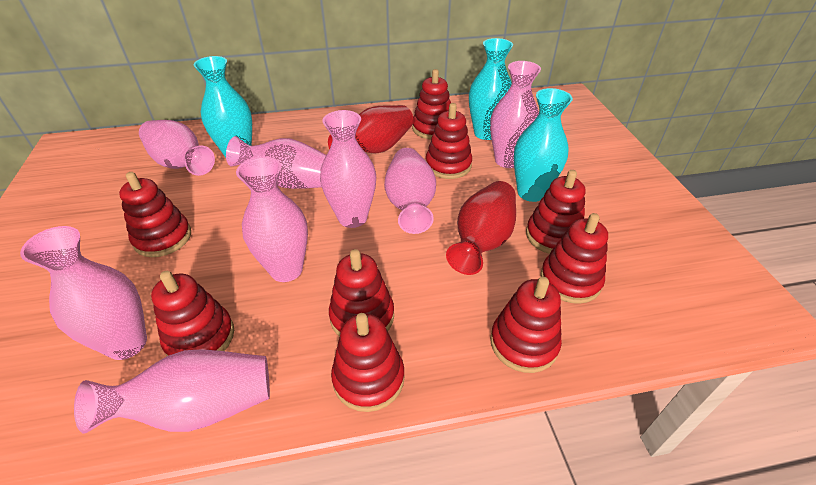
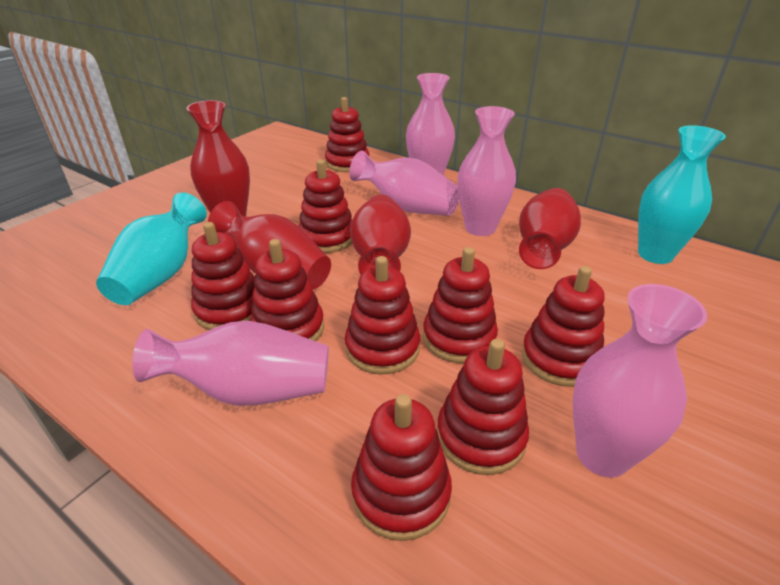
pink vase: [20,226,147,360] [74,349,270,434] [139,120,215,176] [226,136,326,189] [236,156,308,282] [320,110,376,228] [384,148,436,234] [490,61,541,168] = 8 -> [132,321,329,406] [349,150,459,216] [406,73,455,175] [457,106,516,236] [573,284,707,478] = 5
red vase: [328,105,414,153] [446,181,516,275] = 2 -> [186,100,250,217] [208,201,331,289] [350,194,411,274] [519,188,581,269] = 4
turquoise vase: [194,56,252,158] [469,38,513,140] [514,88,573,202] = 3 -> [96,192,207,305] [638,125,726,264] = 2

